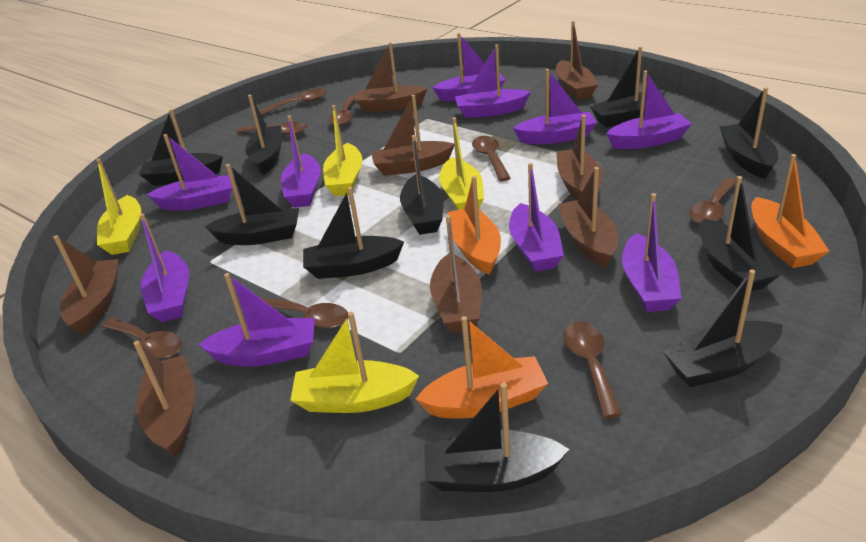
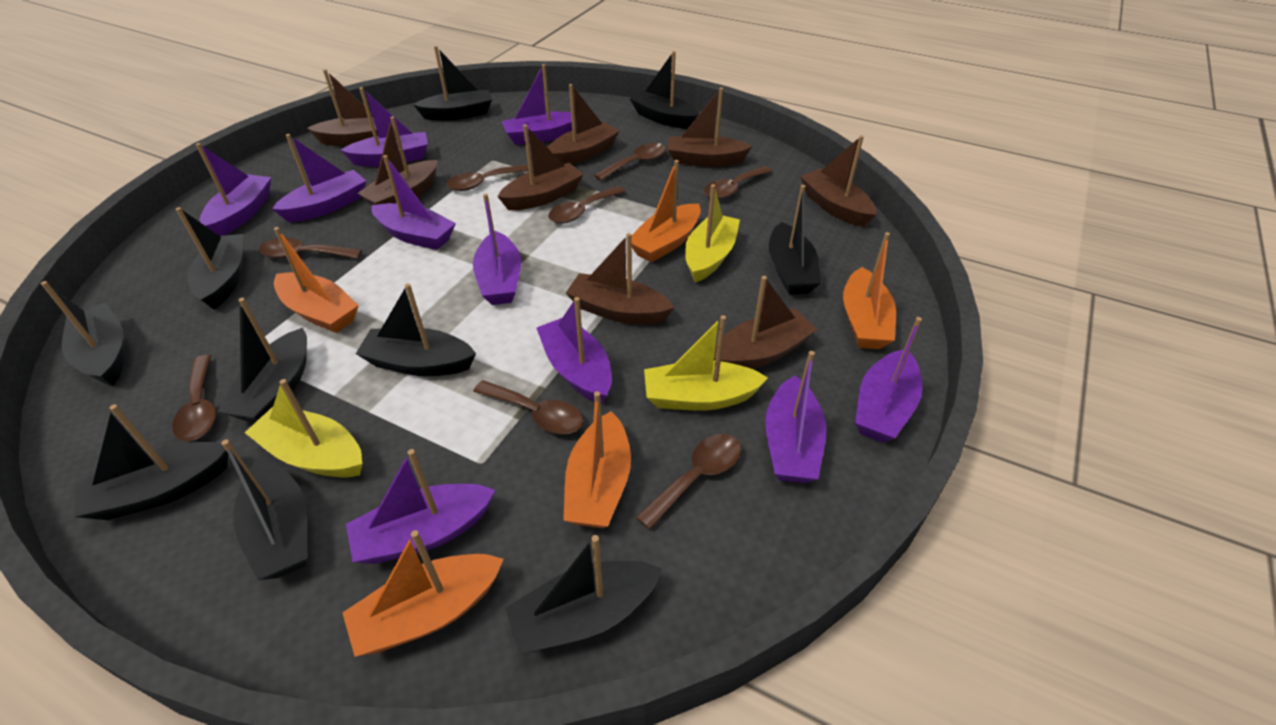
orange boat: [416,316,548,418] [448,176,501,275] [751,154,829,268] = 3 -> [274,227,359,333] [342,530,504,657] [563,391,631,528] [626,160,701,263] [843,232,896,349] = 5
yellow boat: [96,159,141,255] [290,312,419,413] [323,105,363,196] [439,117,484,210] = 4 -> [244,379,362,478] [644,315,768,411] [685,184,740,283] = 3

